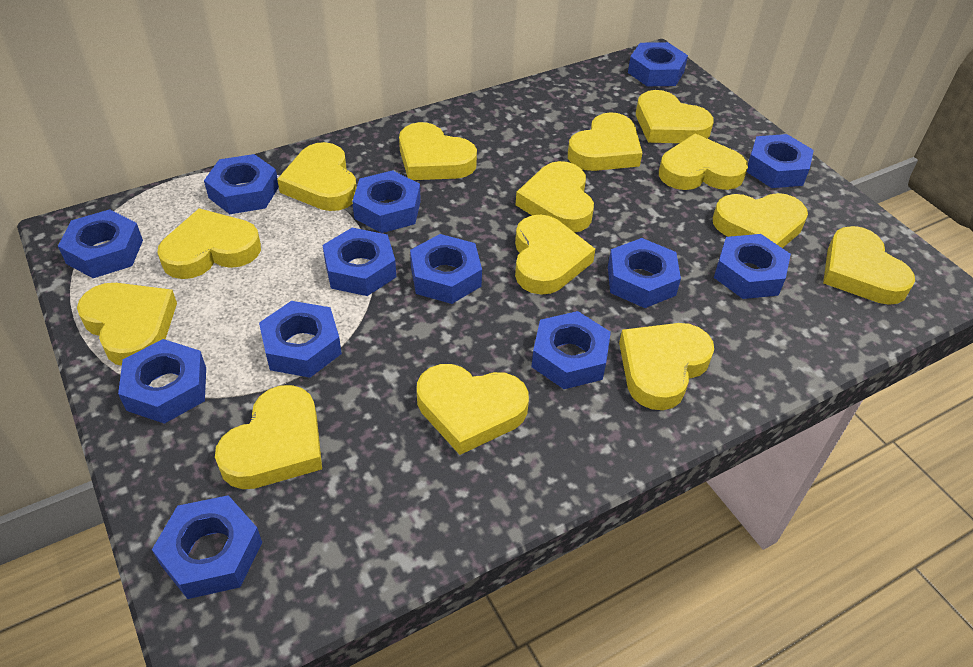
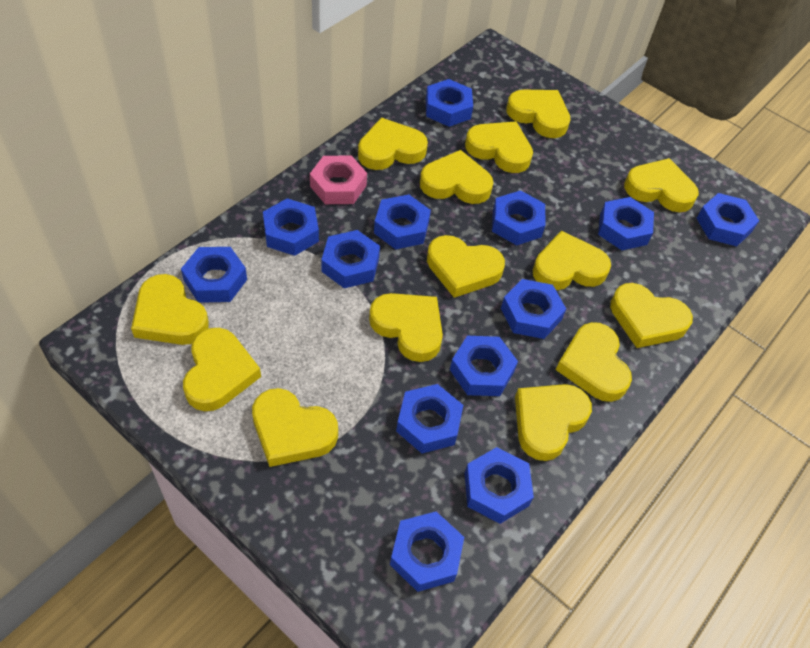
pink nut: none = 0 -> [310,156,367,204] = 1

